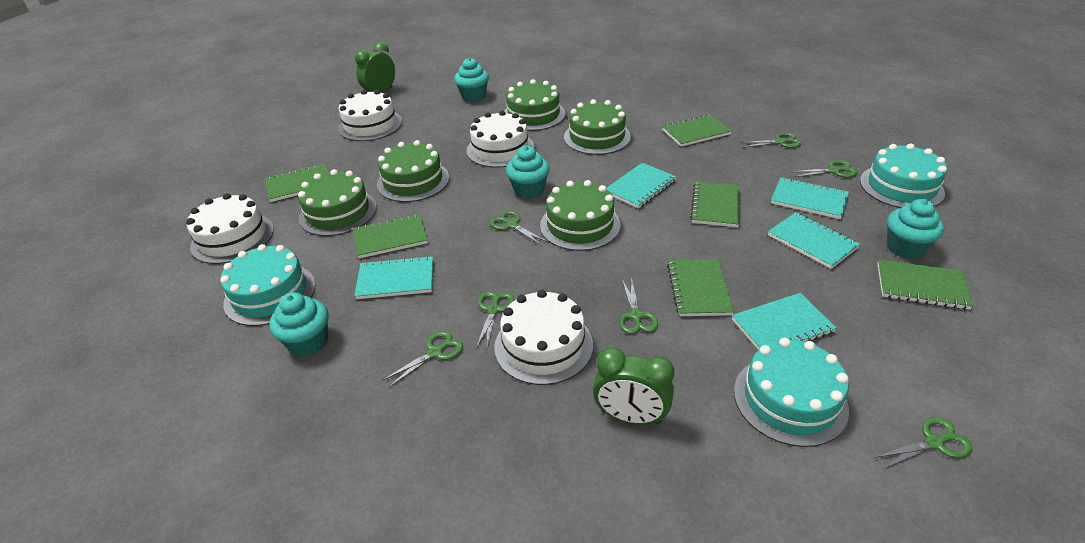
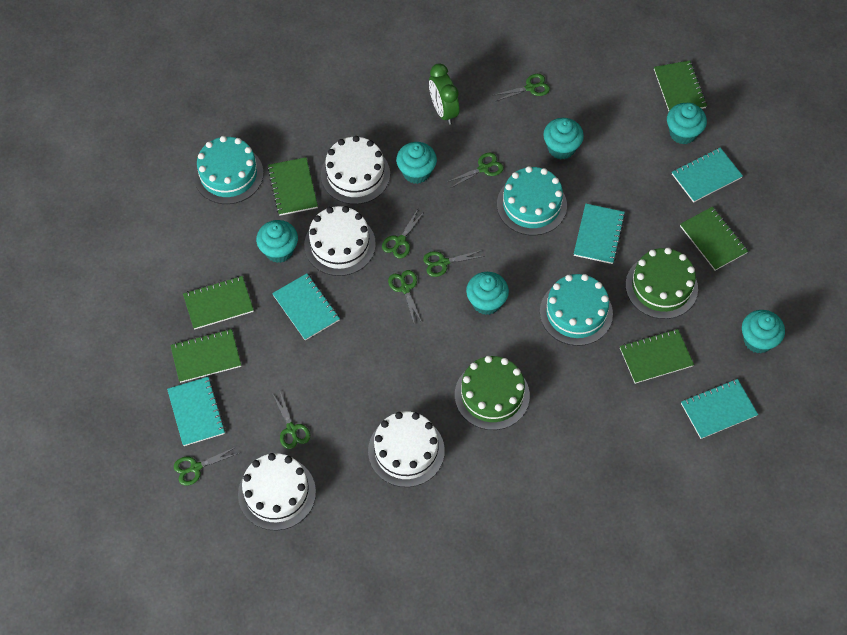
green cake: [298,169,376,236] [377,140,449,202] [505,79,565,131] [540,180,621,251] [564,99,631,155] = 5 -> [455,356,530,430] [625,248,698,319] = 2
green clock: [355,42,395,93] [592,347,674,425] = 2 -> [429,63,459,125] = 1
turquoise cupcake: [269,292,328,357] [454,58,489,102] [506,146,550,199] [887,199,944,259] = 4 -> [256,220,298,263] [396,142,437,184] [466,272,509,315] [543,118,584,160] [667,103,707,145] [742,310,785,353] = 6

